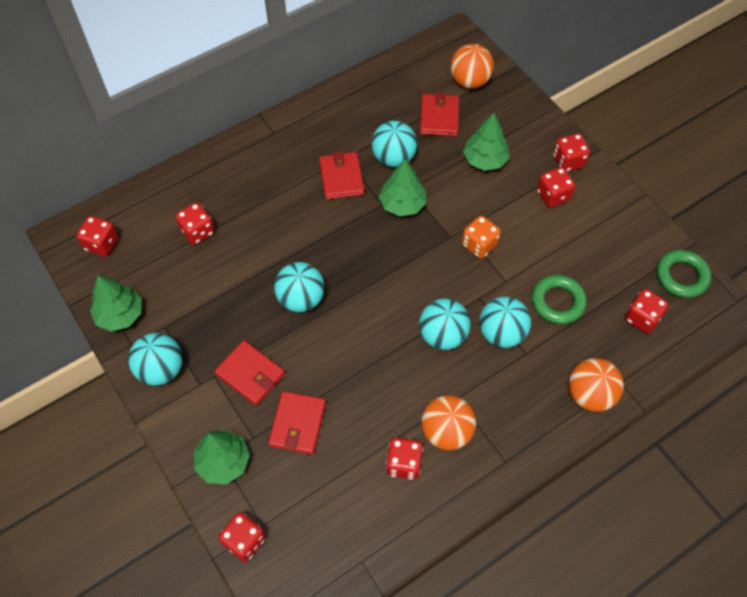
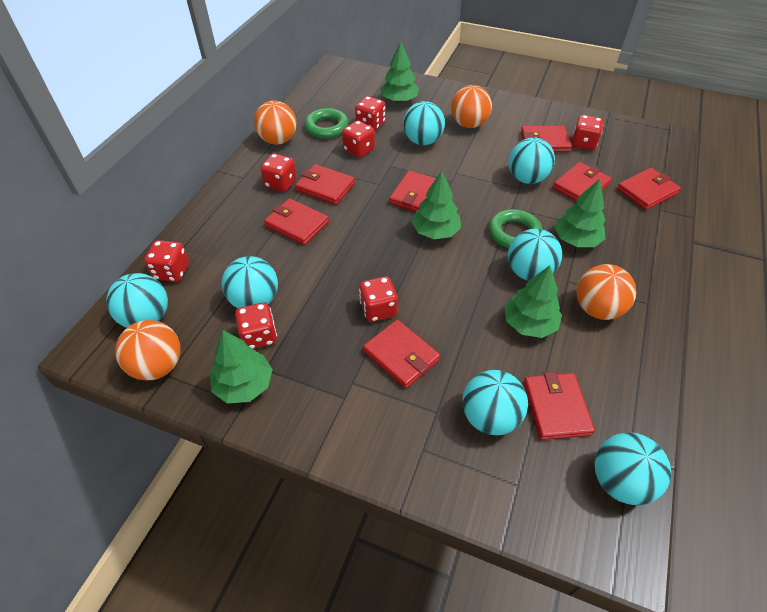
green tree: [90,276,142,332] [194,430,250,485] [379,159,426,217] [463,113,509,171] = 4 -> [210,330,273,404] [380,42,419,103] [411,171,461,239] [504,265,562,338] [554,179,606,247] = 5
orange ball: [422,395,476,450] [451,44,494,89] [569,358,624,412] = 3 -> [115,320,181,380] [254,101,297,145] [451,85,492,128] [576,264,636,320] = 4
orange dice: [462,216,501,259] = 1 -> none = 0
red wallet: [214,340,285,405] [268,391,326,455] [319,151,364,200] [420,92,459,136] = 4 -> [264,198,329,245] [295,164,355,205] [363,320,440,389] [389,170,436,212] [521,126,572,152] [523,371,595,440] [552,162,612,201] [617,168,681,210] = 8
turquoise ball: [128,333,183,386] [274,262,325,312] [371,121,417,167] [419,298,471,350] [479,296,531,348] = 5 -> [106,273,168,328] [222,256,278,308] [403,101,445,145] [463,370,528,435] [508,229,562,281] [509,137,555,184] [595,432,671,505] = 7

